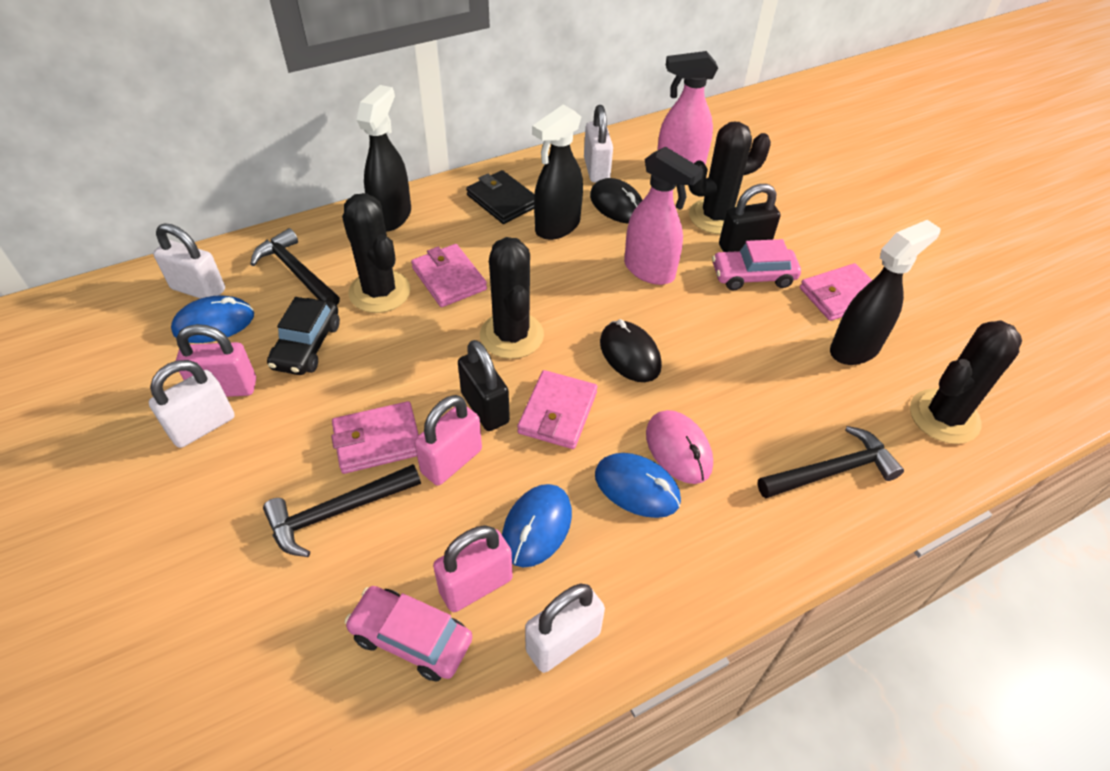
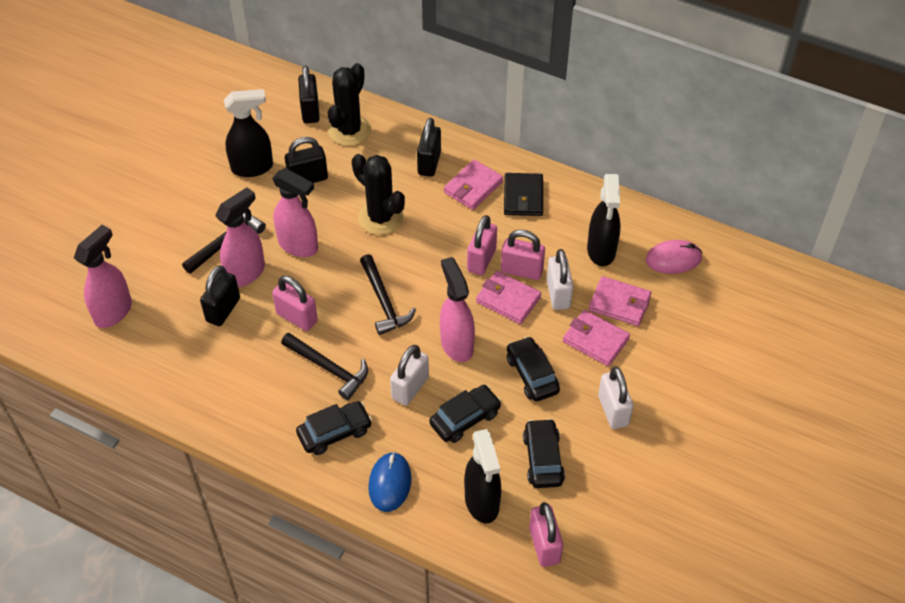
black cactus: [342,193,411,313] [480,237,544,359] [688,122,771,234] [910,320,1022,444] = 4 -> [328,63,371,146] [352,154,405,235] = 2
black car: [267,297,340,375] = 1 -> [296,401,372,455] [429,385,502,443] [507,336,560,401] [523,418,565,488] = 4
black mouse: [590,178,642,224] [600,319,662,382] = 2 -> none = 0
black padlock: [458,340,510,431] [719,184,780,252] = 2 -> [200,265,240,326] [285,137,328,183] [298,65,320,123] [417,118,441,177] = 4
blue mouse: [171,295,254,343] [502,484,572,567] [595,453,681,518] = 3 -> [368,452,412,512] = 1
pink car: [344,586,472,681] [712,239,801,290] = 2 -> none = 0
pink padlock: [176,324,256,397] [414,395,482,486] [433,525,513,612] = 3 -> [272,276,318,331] [467,215,497,275] [501,230,545,280] [529,502,563,567] = 4
pink spray bottle: [624,147,703,285] [657,51,718,165] = 2 -> [74,225,132,328] [215,187,265,287] [272,168,318,257] [440,257,475,362] = 4
white padlock: [149,360,235,448] [153,224,225,299] [525,583,605,673] [584,105,613,183] = 4 -> [390,345,429,406] [547,249,573,310] [598,367,633,429] = 3

